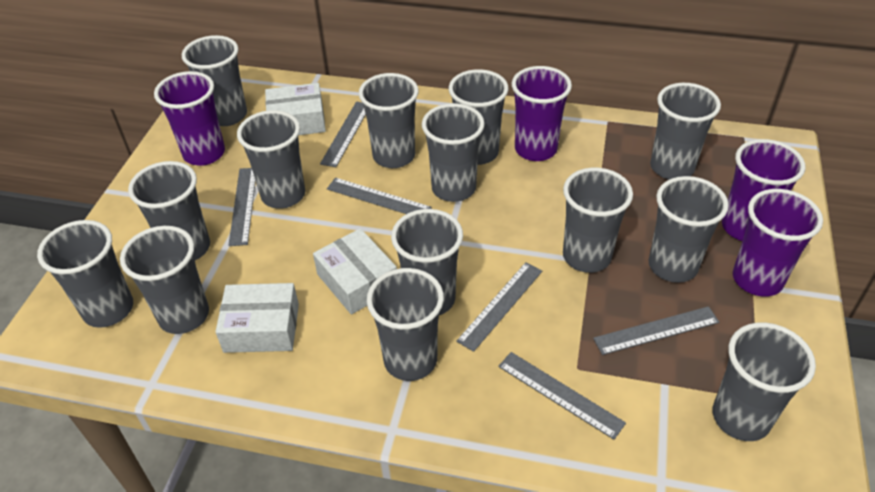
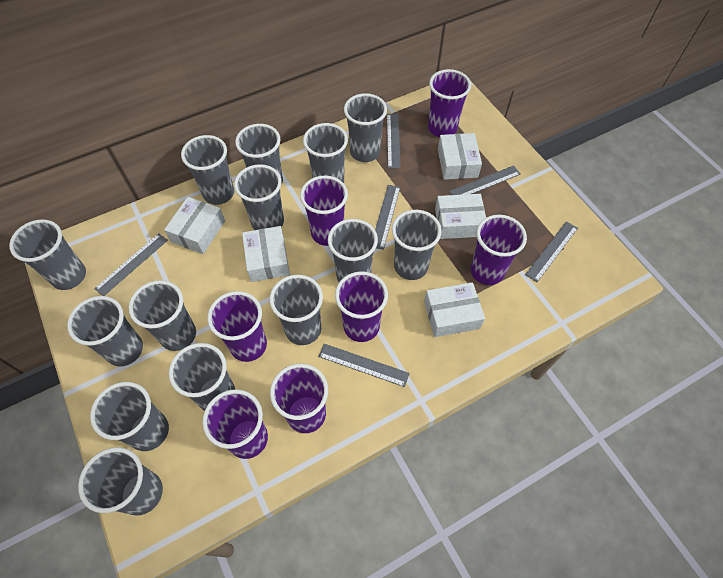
purple cup: [154,71,225,166] [512,66,572,161] [722,139,805,241] [733,189,823,297] = 4 -> [202,389,268,459] [208,291,267,362] [270,364,328,433] [300,176,348,246] [335,271,388,342] [428,69,471,137] [471,215,527,285] = 7
white box: [215,283,299,353] [265,83,326,135] [313,228,397,315] = 3 -> [164,197,225,254] [242,226,290,282] [424,282,485,337] [435,194,486,239] [438,133,482,180] = 5

